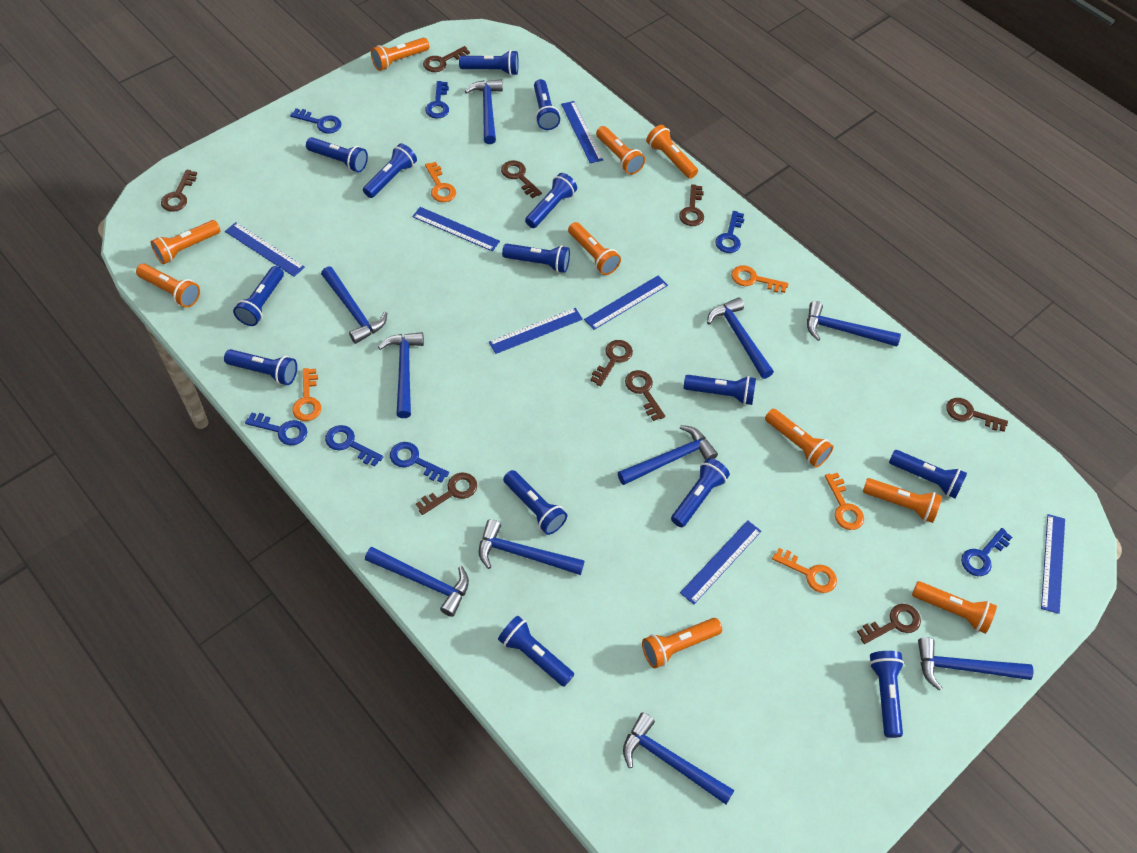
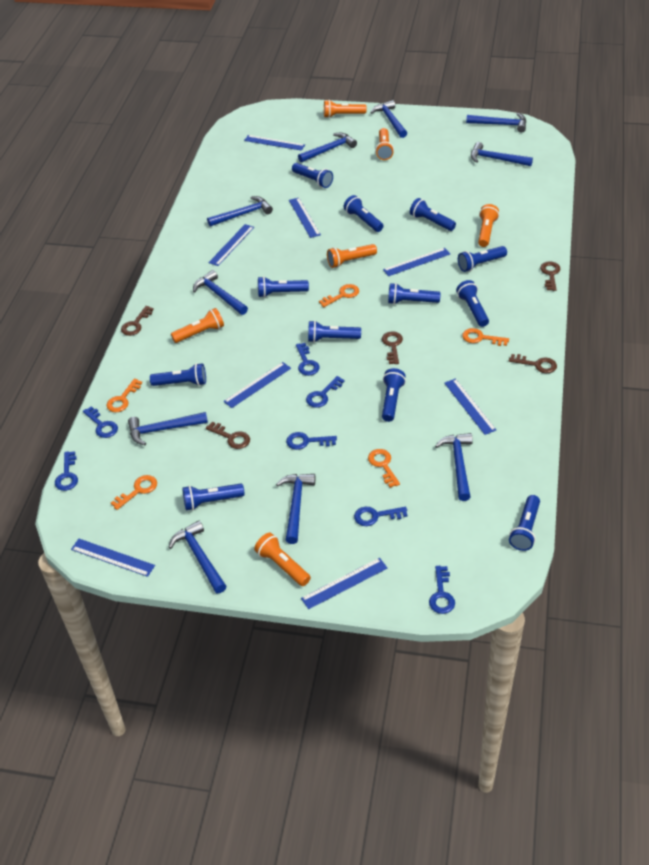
blue flashlight: [224,349,297,385] [233,266,284,326] [306,137,368,173] [363,143,417,198] [459,50,519,76] [498,616,574,687] [502,244,570,273] [503,470,567,535] [525,173,577,228] [534,79,560,130] [671,458,730,527] [684,375,756,405] [869,651,904,738] [889,450,967,499] = 14 -> [150,363,206,386] [183,484,245,510] [258,276,309,298] [292,163,333,188] [308,320,361,342] [344,195,383,232] [382,368,406,422] [388,283,441,304] [410,198,456,231] [456,280,489,327] [458,246,507,272] [509,495,540,551] = 12
blue ruler: [225,222,305,277] [412,207,500,252] [489,308,583,354] [561,101,603,163] [584,276,668,330] [680,520,761,604] [1041,514,1065,614] = 7 -> [71,539,155,577] [208,224,254,266] [223,362,291,408] [244,135,305,151] [289,198,321,238] [301,558,387,609] [383,248,450,276] [444,378,496,435] = 8
brown key: [161,169,197,212] [416,473,477,515] [423,46,470,72] [501,160,542,198] [590,340,633,387] [625,370,665,421] [679,184,704,226] [857,604,921,644] [946,398,1008,432] = 9 -> [121,306,154,336] [206,422,250,449] [382,331,403,364] [509,354,557,373] [540,261,560,291] = 5
orange flashlight: [136,264,200,308] [151,220,220,264] [371,38,429,71] [568,222,621,275] [596,126,645,175] [642,618,722,668] [646,125,698,179] [765,409,834,468] [863,478,942,523] [912,581,997,634] = 10 -> [171,308,224,343] [254,533,311,586] [324,100,366,118] [327,244,377,268] [375,128,394,160] [478,204,499,247] = 6

